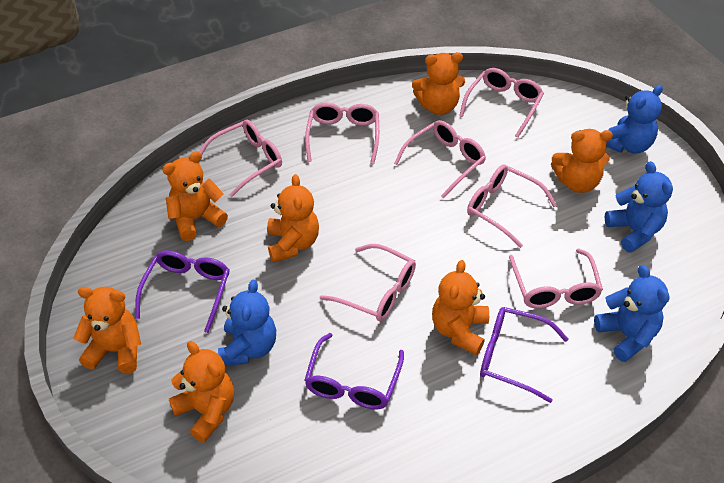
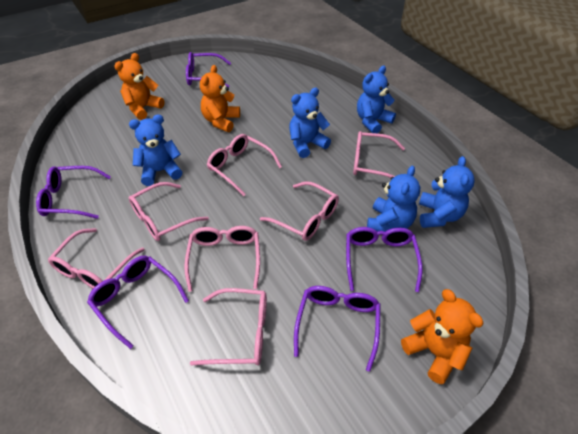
blue teddy bear: [218,280,276,366] [594,265,670,362] [604,85,663,154] [604,161,673,253] = 4 -> [129,114,182,186] [289,88,331,158] [357,66,396,133] [367,166,420,232] [419,156,475,228] = 5
orange teddy bear: [73,287,141,373] [162,151,228,241] [169,341,234,443] [267,174,319,263] [412,52,465,115] [432,260,489,355] [551,129,613,193] = 7 -> [114,53,164,120] [200,65,240,132] [401,289,484,384] = 3
purple glasses: [135,250,230,333] [304,333,404,409] [480,307,568,403] = 3 -> [36,166,111,219] [87,256,189,349] [186,52,231,88] [294,286,381,372] [346,227,423,292] = 5

